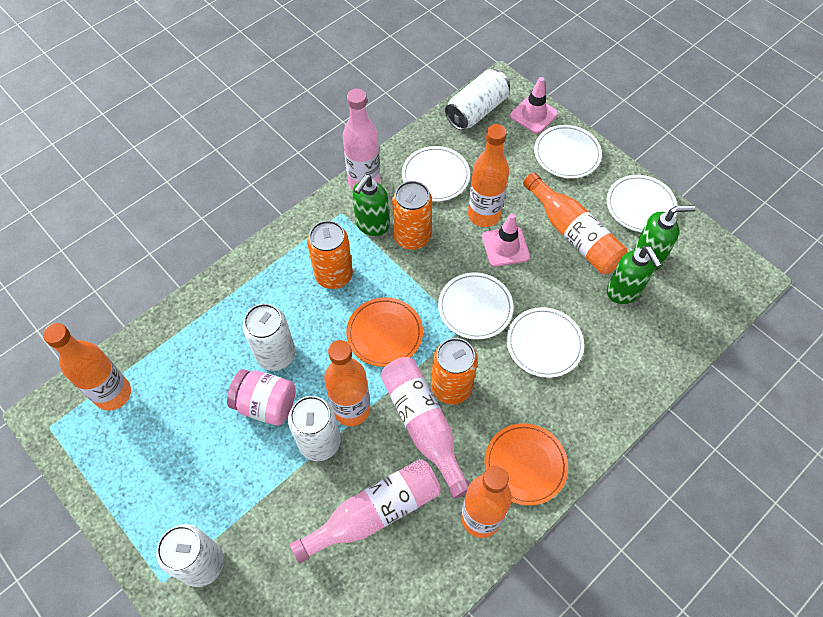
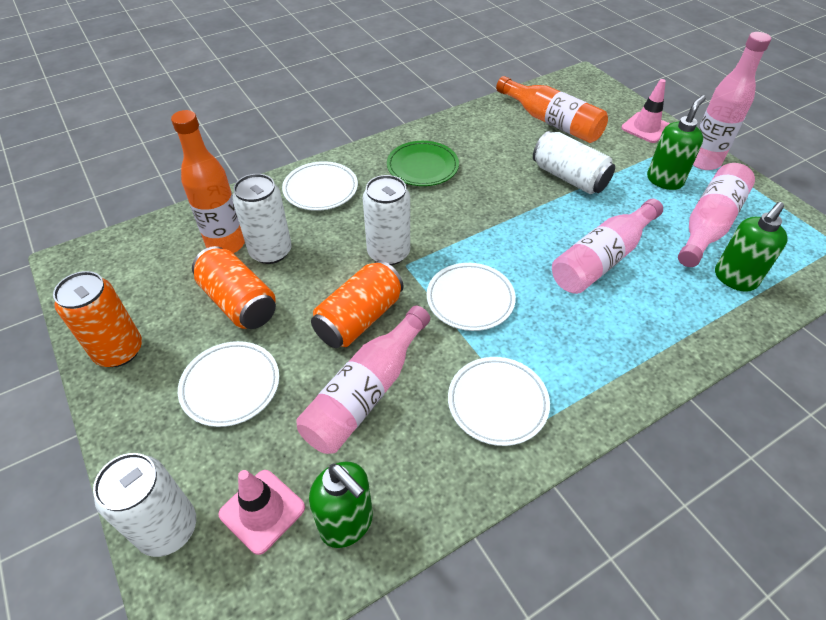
green plate: none = 0 -> [387,141,459,186] = 1
orange bottle: [43,323,131,411] [324,340,370,426] [461,465,512,538] [468,124,509,227] [523,172,627,274] = 5 -> [171,110,245,253] [496,76,608,143] = 2
orange plate: [346,297,423,367] [484,423,568,506] = 2 -> none = 0
pink bottle: [290,459,441,564] [343,89,380,190] [380,357,470,499] = 3 -> [296,306,430,454] [552,199,663,294] [678,163,755,267] [693,32,771,170] = 4
pink jar: [227,369,296,426] = 1 -> none = 0
white plate: [402,146,470,202] [438,272,514,340] [507,307,584,378] [534,125,602,179] [607,175,677,232] = 5 -> [178,341,279,427] [282,161,358,211] [427,263,516,331] [448,357,550,446] = 4

